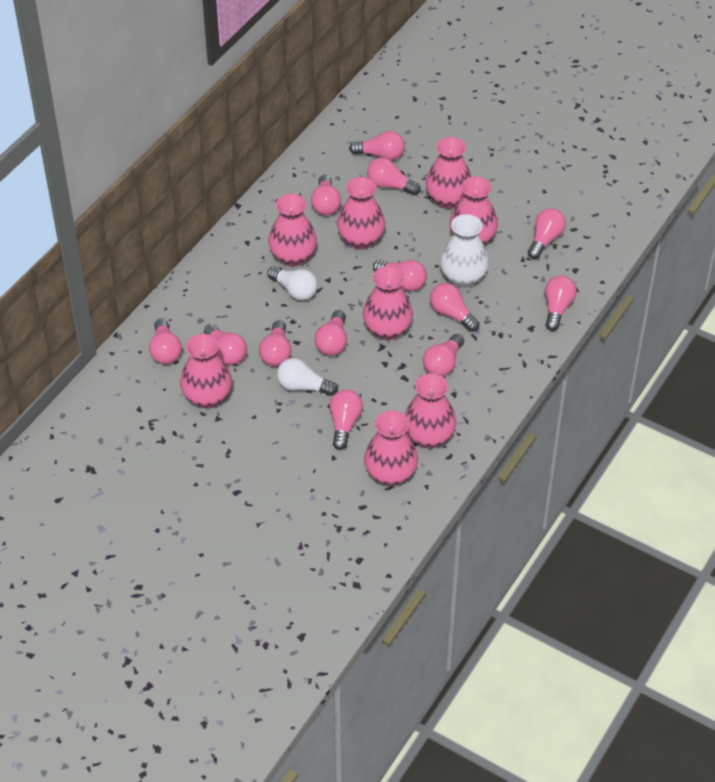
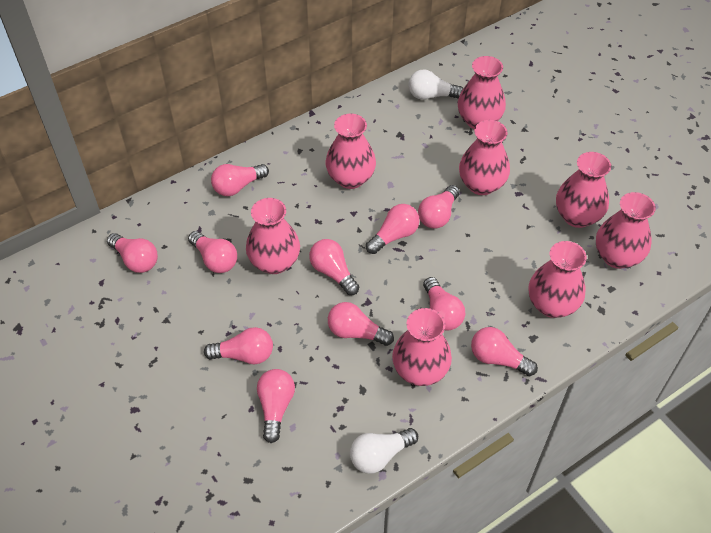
pink light bulb: [149,318,182,364] [204,324,247,365] [259,320,291,367] [311,175,341,215] [315,310,347,356] [329,389,363,450] [349,131,405,160] [367,157,421,196] [373,260,427,291] [423,334,464,377] [430,283,480,332] [528,208,566,259] [545,275,577,331] = 13 -> [107,233,158,273] [188,231,237,273] [204,327,273,364] [211,164,269,196] [257,369,295,443] [309,239,359,295] [328,302,394,346] [366,204,420,254] [418,185,460,229] [423,277,465,331] [471,327,538,376] = 11
white vase: [440,214,489,288] = 1 -> none = 0

